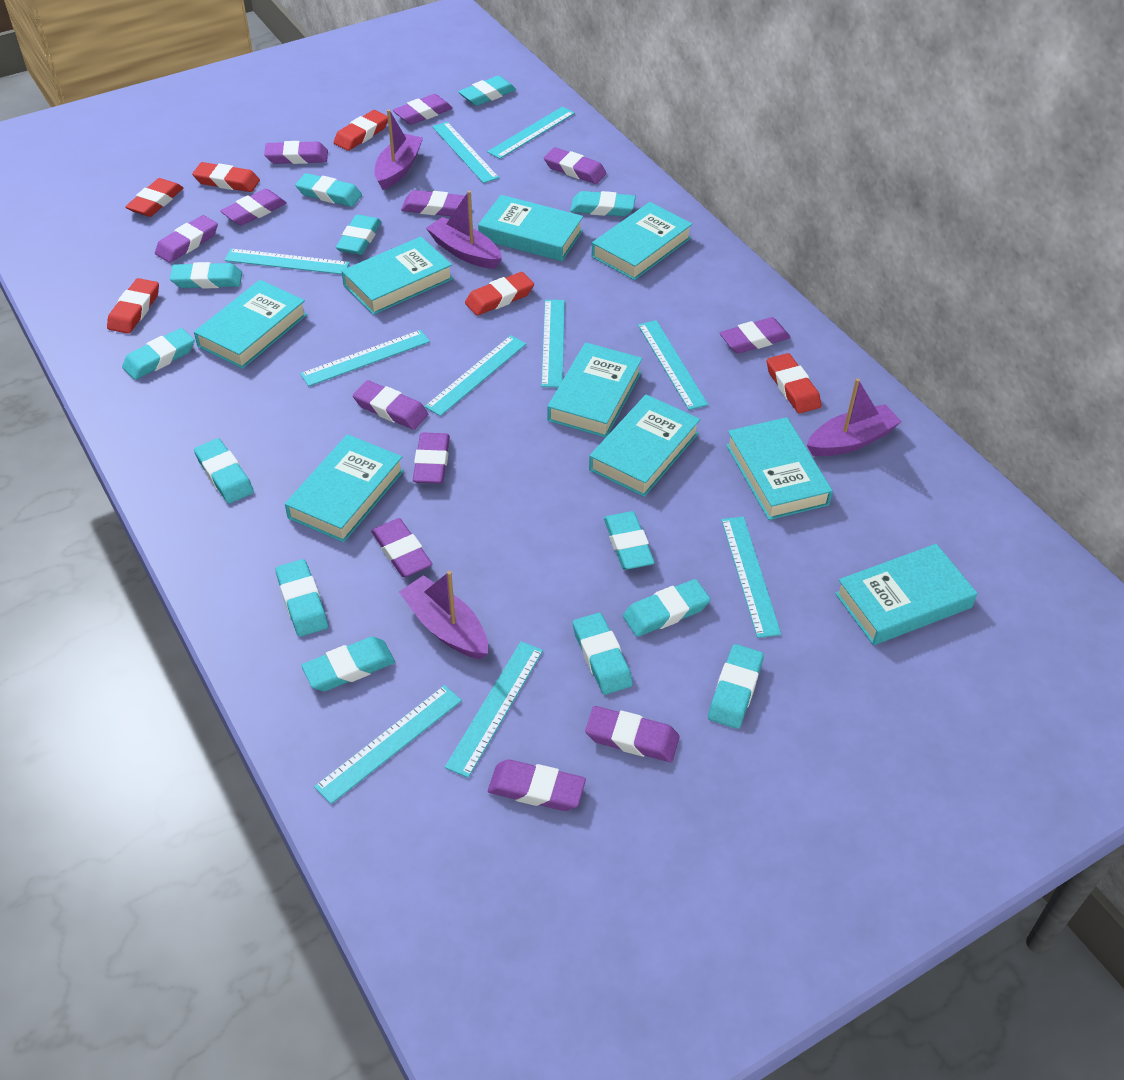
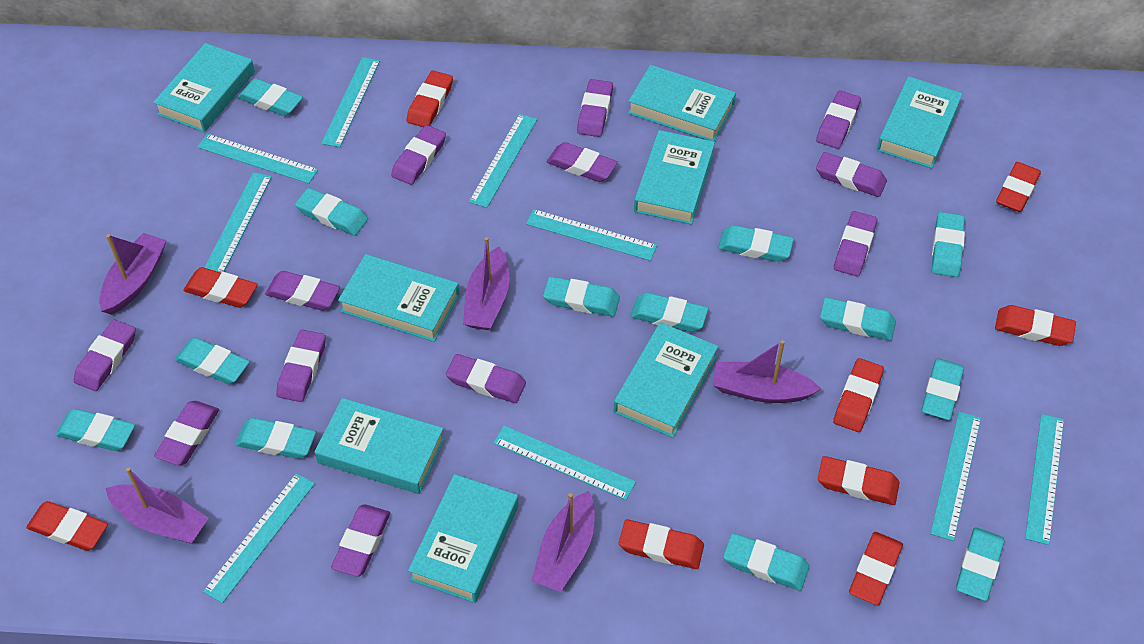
purple boat: [374,109,423,190] [399,571,488,659] [426,191,502,269] [807,378,902,456] = 4 -> [99,233,167,315] [105,467,209,543] [463,237,509,330] [532,491,595,592] [713,340,821,403] = 5
red eraser: [107,278,159,334] [125,178,183,217] [192,162,260,192] [334,110,388,151] [465,272,534,316] [767,353,821,413] = 6 -> [26,501,108,551] [183,267,258,308] [406,71,453,127] [619,519,704,569] [818,456,899,505] [833,358,884,432] [849,532,903,605] [995,305,1076,346] [996,162,1041,212] = 9
turquoise book: [194,280,307,369] [285,434,404,542] [341,237,453,315] [478,195,583,261] [547,342,642,438] [589,394,700,497] [591,202,693,280] [726,417,833,520] [835,544,978,645] = 9 -> [153,43,255,132] [315,398,445,494] [338,254,460,342] [408,474,519,603] [614,322,718,438] [628,65,736,142] [634,130,715,225] [877,76,963,168] = 8
turquoise ruler: [224,249,350,274] [300,330,430,386] [314,685,462,804] [424,335,526,416] [432,122,499,183] [445,641,543,778] [487,107,575,159] [541,300,565,388] [638,320,708,410] [721,517,781,638] = 10 -> [197,134,318,184] [203,473,315,603] [204,172,272,273] [322,57,380,147] [469,114,537,208] [493,426,636,500] [526,209,657,261] [930,412,981,541] [1025,414,1064,545] = 9

